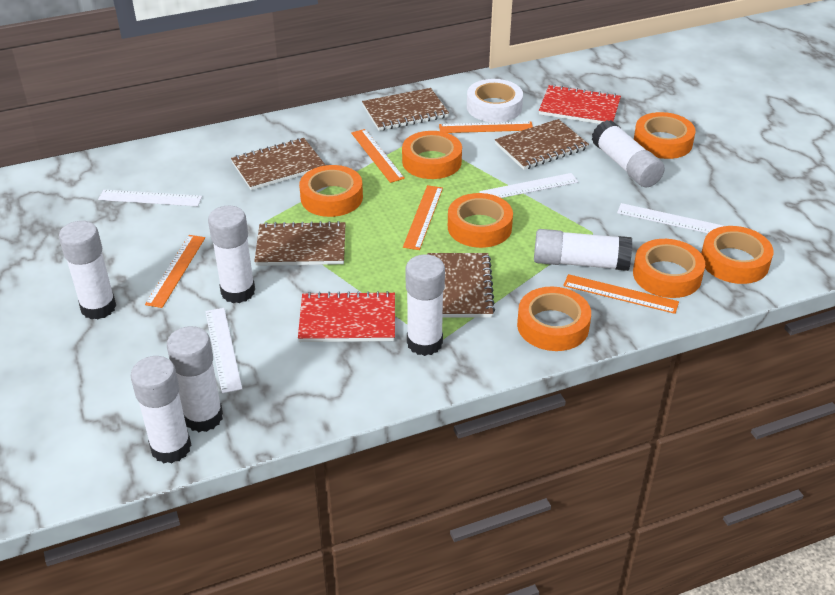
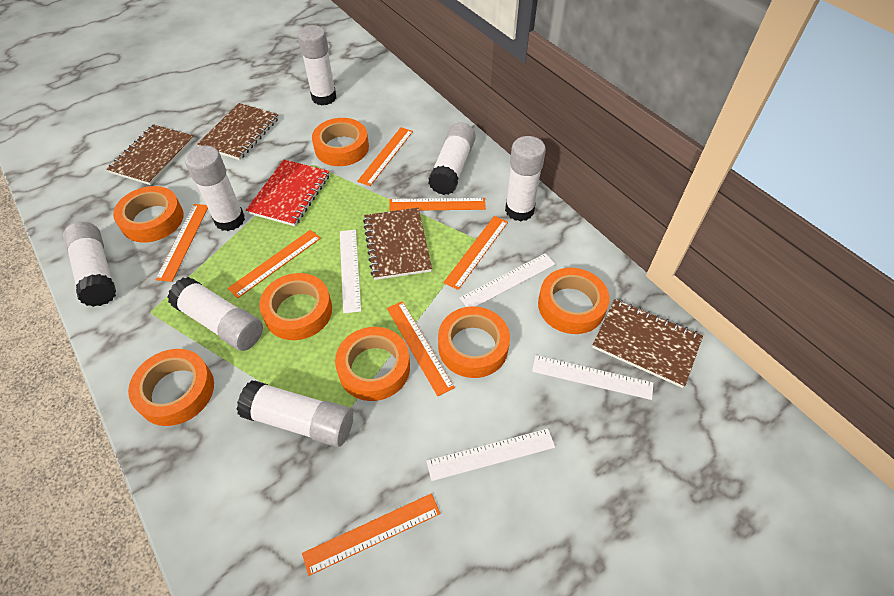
brown notebook: [231,138,325,190] [254,221,346,266] [362,88,449,131] [427,253,495,317] [495,119,589,170] = 5 -> [106,124,195,185] [197,103,279,160] [363,208,432,280] [592,299,703,388] = 4
orange ruler: [145,235,205,308] [351,129,405,183] [403,185,443,250] [439,121,533,133] [563,274,679,314] = 5 -> [156,204,208,282] [227,230,321,298] [302,493,440,576] [357,127,413,186] [387,301,455,396] [389,198,486,211] [444,216,508,290] = 7
red notebook: [298,291,395,342] [539,84,621,124] = 2 -> [246,160,330,226] = 1
white tape: [467,79,523,122] = 1 -> none = 0

